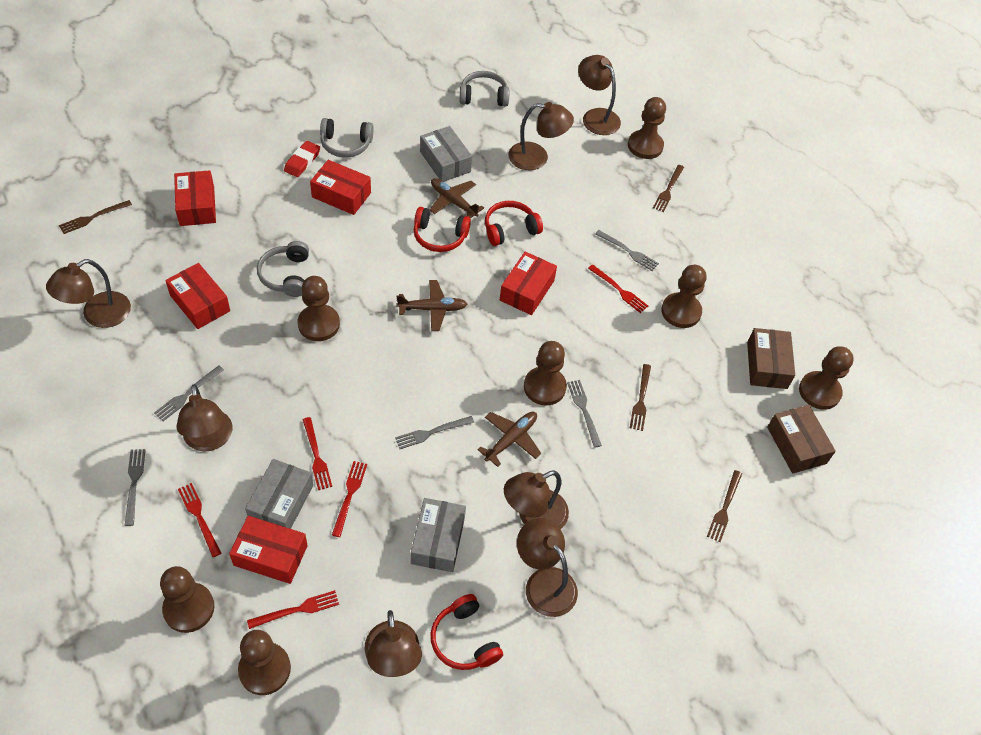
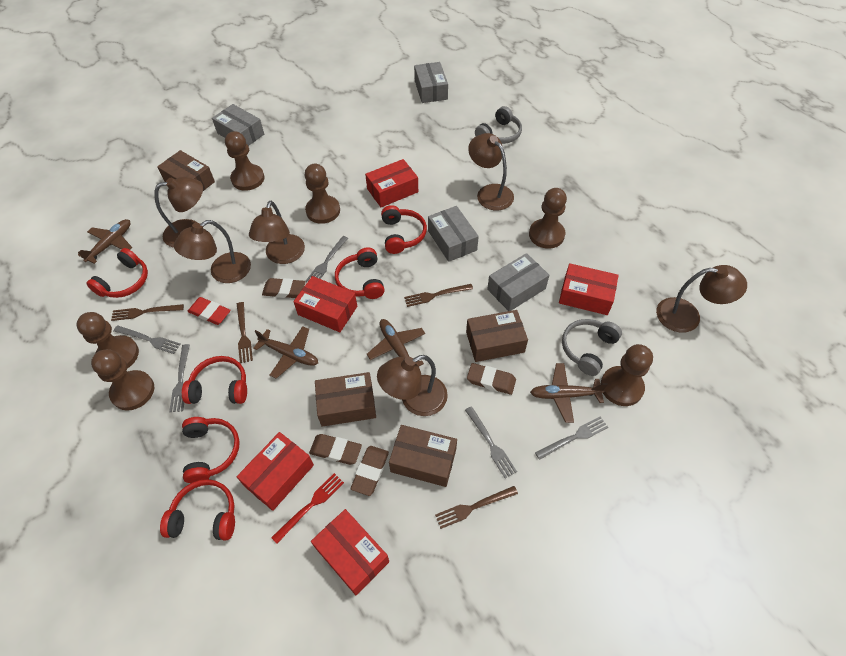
brown box: [747,328,795,389] [767,405,836,474] = 2 -> [157,150,215,191] [315,372,376,427] [389,425,457,487] [466,310,528,362] = 4
brown eraser: none = 0 -> [262,278,306,298] [309,434,362,465] [351,446,389,496] [467,363,516,395] = 4
brown lamp: [46,259,131,328] [176,384,232,452] [365,610,422,677] [504,470,569,529] [508,102,574,171] [517,518,578,617] [578,55,621,135] = 7 -> [154,177,203,248] [174,220,251,283] [249,201,305,264] [377,355,448,416] [468,133,514,210] [656,265,747,333] = 6
brown pawn: [160,566,214,633] [238,630,291,695] [298,276,340,341] [524,341,567,406] [628,97,666,159] [661,265,707,328] [799,346,854,410] = 7 -> [76,312,139,369] [91,349,154,410] [225,131,265,191] [305,164,340,224] [529,188,567,249] [601,344,653,406] = 6
brown plane: [396,280,467,331] [429,178,484,218] [477,412,541,467] = 3 -> [78,219,132,264] [253,326,318,379] [367,319,425,367] [530,363,608,423] = 4
grey box: [245,459,313,529] [411,498,466,572] [420,126,472,182] = 3 -> [212,104,264,146] [414,62,448,103] [428,206,479,262] [487,253,549,311] = 4
grey headphones: [257,241,309,297] [320,118,373,157] [460,71,509,107] = 3 -> [475,106,522,144] [562,319,622,376] = 2
red fork: [178,483,221,557] [247,590,339,629] [302,417,332,490] [332,461,367,537] [588,264,648,313] = 5 -> [271,473,344,544] = 1
red headphones: [414,207,471,252] [431,594,503,670] [485,201,543,246] = 3 -> [86,248,148,298] [160,479,235,541] [182,356,247,404] [182,417,240,483] [335,247,384,299] [381,205,427,254] = 6

